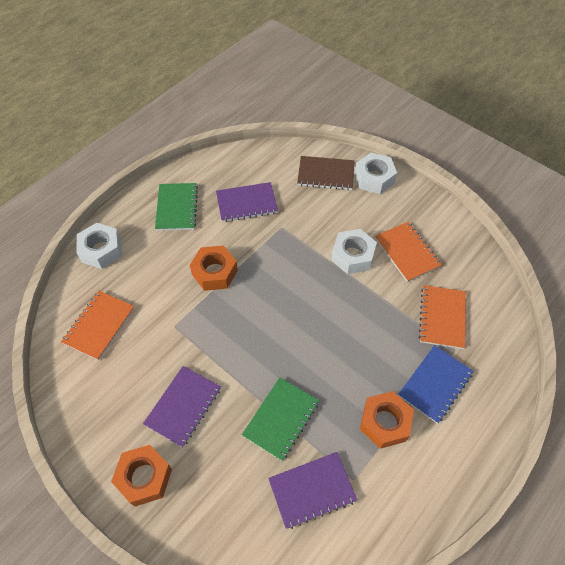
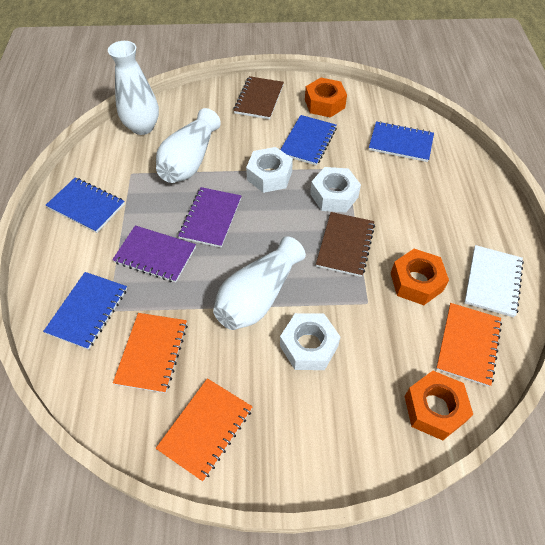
blue notebook: [398,345,474,424] = 1 -> [43,272,127,350] [46,178,125,233] [280,115,337,166] [369,121,434,162] = 4
brown notebook: [297,156,355,190] = 1 -> [233,76,284,119] [316,212,375,277] = 2
green notebook: [155,183,198,231] [242,377,319,461] = 2 -> none = 0
purple notebook: [143,366,221,447] [216,182,278,222] [268,452,357,529] = 3 -> [112,225,196,282] [178,187,241,248] = 2
white notebook: none = 0 -> [464,245,524,318] = 1
white vase: none = 0 -> [108,41,159,135] [156,108,221,183] [213,236,306,330] = 3

